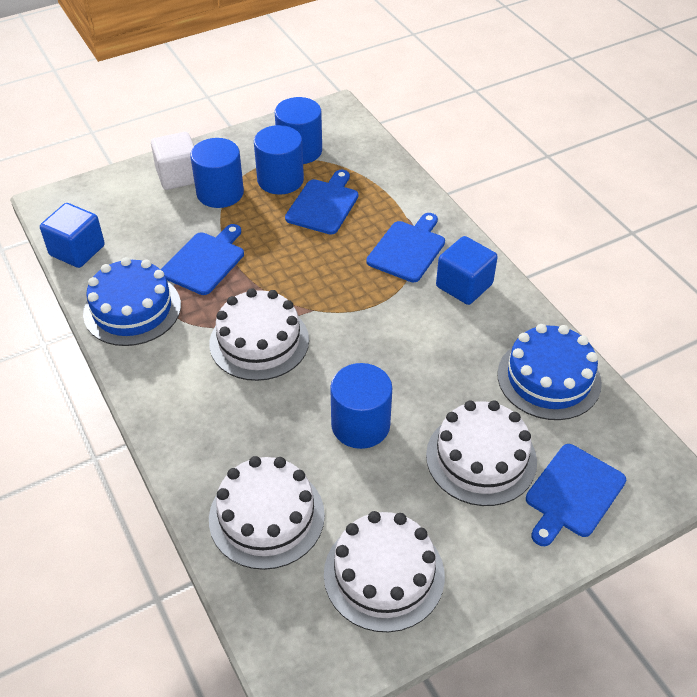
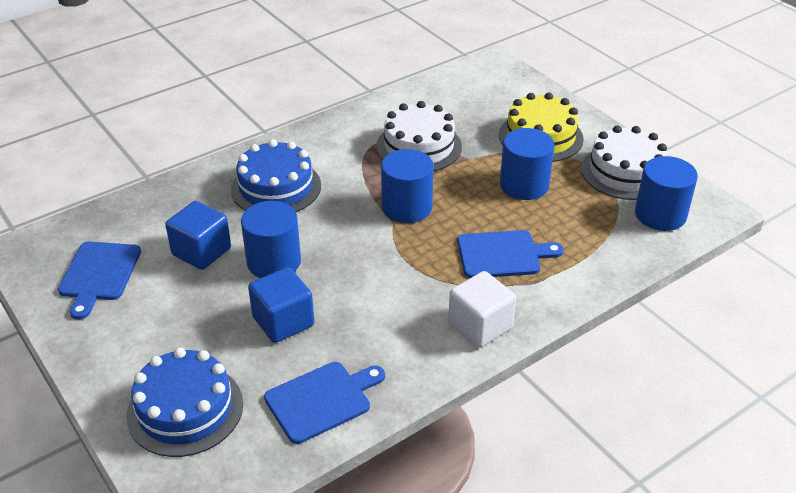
blue cutting board: [161,224,244,295] [285,170,358,234] [366,213,445,282] [526,444,626,546] = 4 -> [58,241,141,320] [264,362,385,444] [457,230,564,278] = 3
white cake: [209,288,309,381] [209,456,325,570] [324,511,445,632] [426,400,537,506] = 4 -> [376,101,462,171] [581,126,667,200] = 2
yellow cake: none = 0 -> [499,93,584,162] = 1

